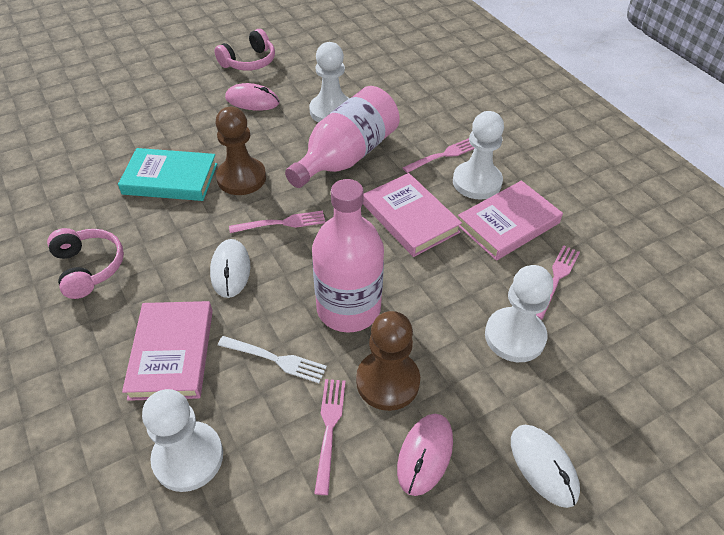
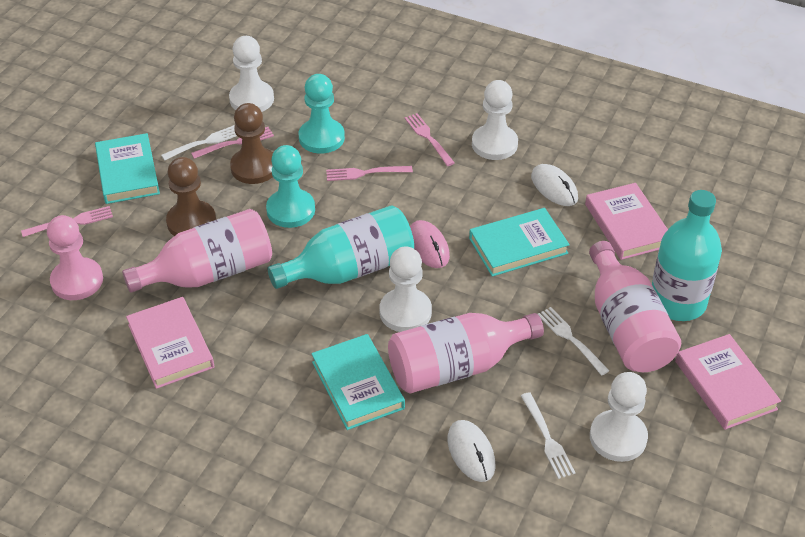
pink bottle: [285,86,400,188] [312,179,384,333] = 2 -> [122,209,272,293] [388,313,544,393] [589,241,681,372] = 3
pink headphones: [47,228,124,299] [215,29,275,71] = 2 -> none = 0
pink mouse: [225,83,280,111] [397,414,453,496] = 2 -> [410,220,450,268] = 1
pink pawn: none = 0 -> [47,215,103,300] = 1
turquoise book: [118,148,217,201] = 1 -> [95,133,160,204] [311,334,405,430] [469,208,570,277] = 3
turquoise bottle: none = 0 -> [268,205,414,289] [652,190,722,321] = 2
turquoise pawn: none = 0 -> [266,145,315,228] [299,74,345,154] = 2
white fork: [218,336,327,383] = 1 -> [161,125,237,160] [521,392,576,479] [538,307,609,376] = 3

